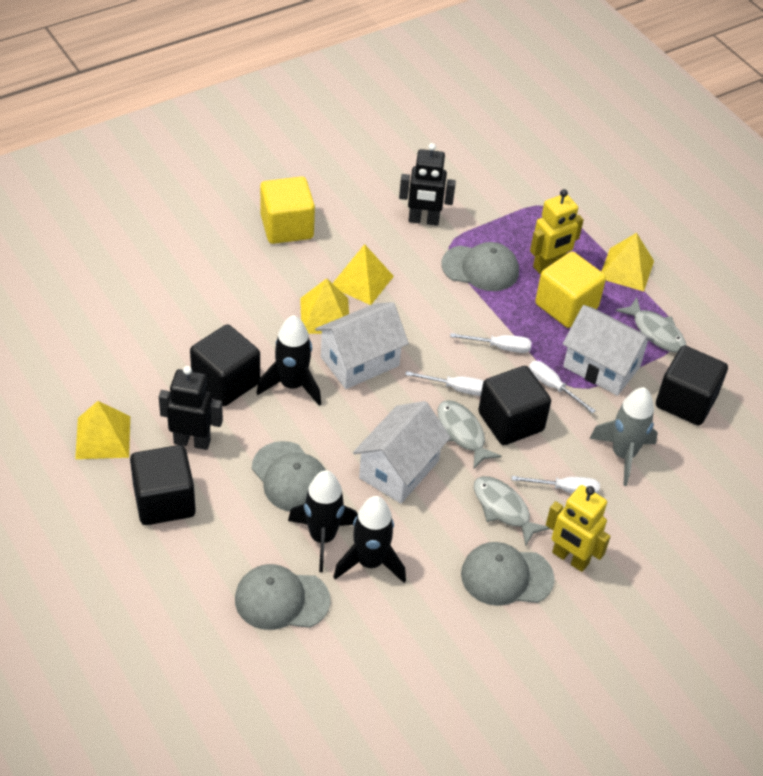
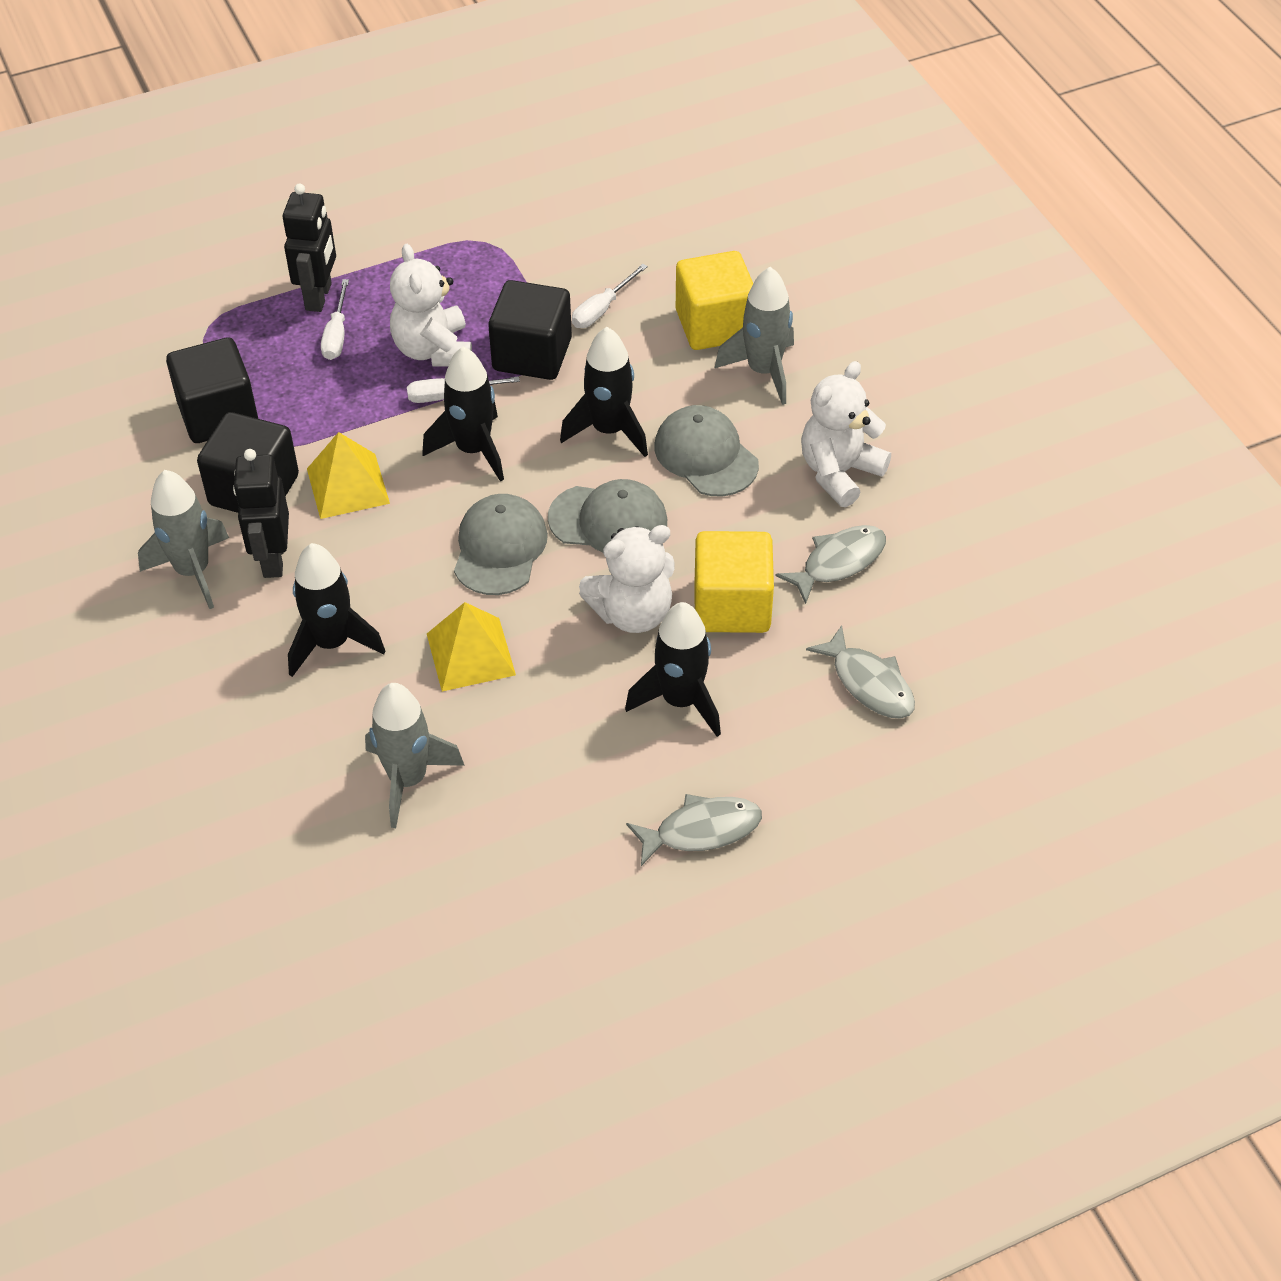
black cube: [130,445,196,525] [190,324,260,406] [478,366,551,445] [656,346,728,425] = 4 -> [166,337,258,443] [197,412,299,513] [488,280,572,380] = 3
black rocket: [256,315,321,406] [288,470,358,572] [333,496,406,583] = 3 -> [288,543,385,677] [422,347,504,482] [560,327,648,457] [625,602,721,737] = 4
grey cap: [235,564,330,630] [252,441,325,512] [441,242,519,291] [461,542,555,606] = 4 -> [454,494,548,595] [548,479,667,553] [654,405,759,496] = 3
grey rocket: [589,387,658,486] = 1 -> [138,470,229,609] [365,683,465,828] [715,267,794,405] = 3
white house: [315,302,409,389] [353,401,451,503] [563,305,654,396] = 3 -> none = 0
white screwdriver: [405,371,484,396] [450,333,532,353] [512,476,600,494] [529,361,596,414] = 4 -> [321,279,349,360] [407,376,520,403] [572,264,648,328] = 3
white teddy bear: none = 0 -> [390,244,472,366] [579,525,675,633] [801,361,891,507] = 3
yellow pyramid: [75,401,130,459] [300,278,349,334] [332,244,394,305] [601,233,654,292] = 4 -> [307,432,390,519] [427,602,516,691] = 2
yellow robot: [530,189,584,274] [546,485,610,572] = 2 -> none = 0

